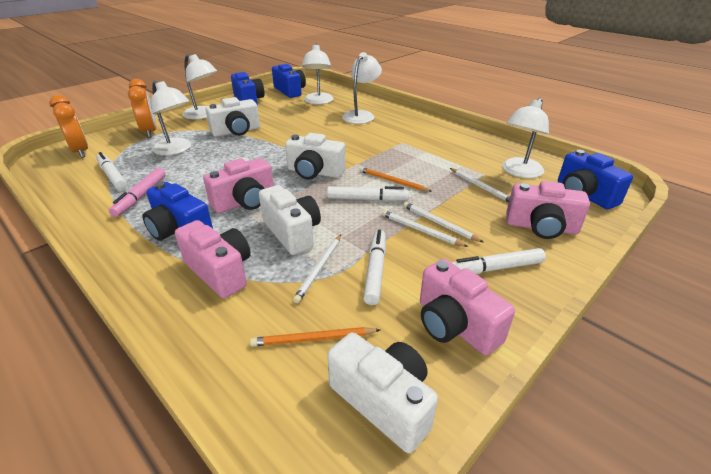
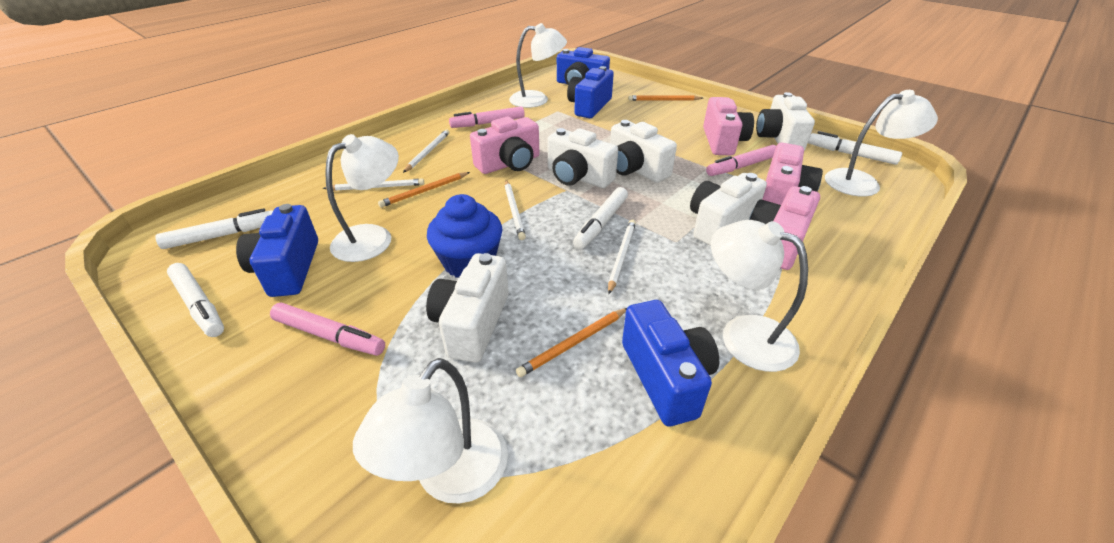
blue cupcake: none = 0 -> [427,194,503,278] = 1
orange clock: [49,95,88,158] [128,79,157,138] = 2 -> none = 0
orange pencil: [250,327,380,347] [359,167,433,192] = 2 -> [378,172,470,208] [516,308,627,377] [628,95,703,101] = 3
pink marker: [109,168,166,217] = 1 -> [270,302,385,356] [449,106,525,128] [706,145,776,176] = 3
white camera: [205,97,260,137] [259,185,321,255] [285,133,346,180] [327,332,438,453] = 4 -> [426,253,509,362] [547,128,618,188] [610,120,677,183] [690,173,767,246] [756,92,815,151] = 5

